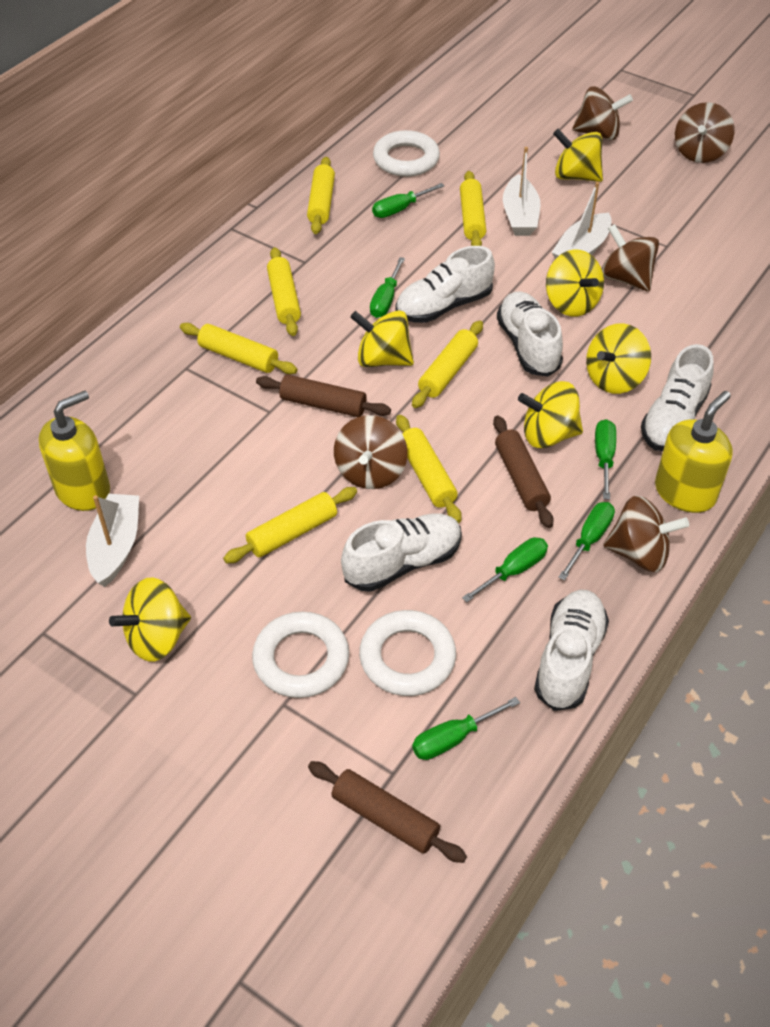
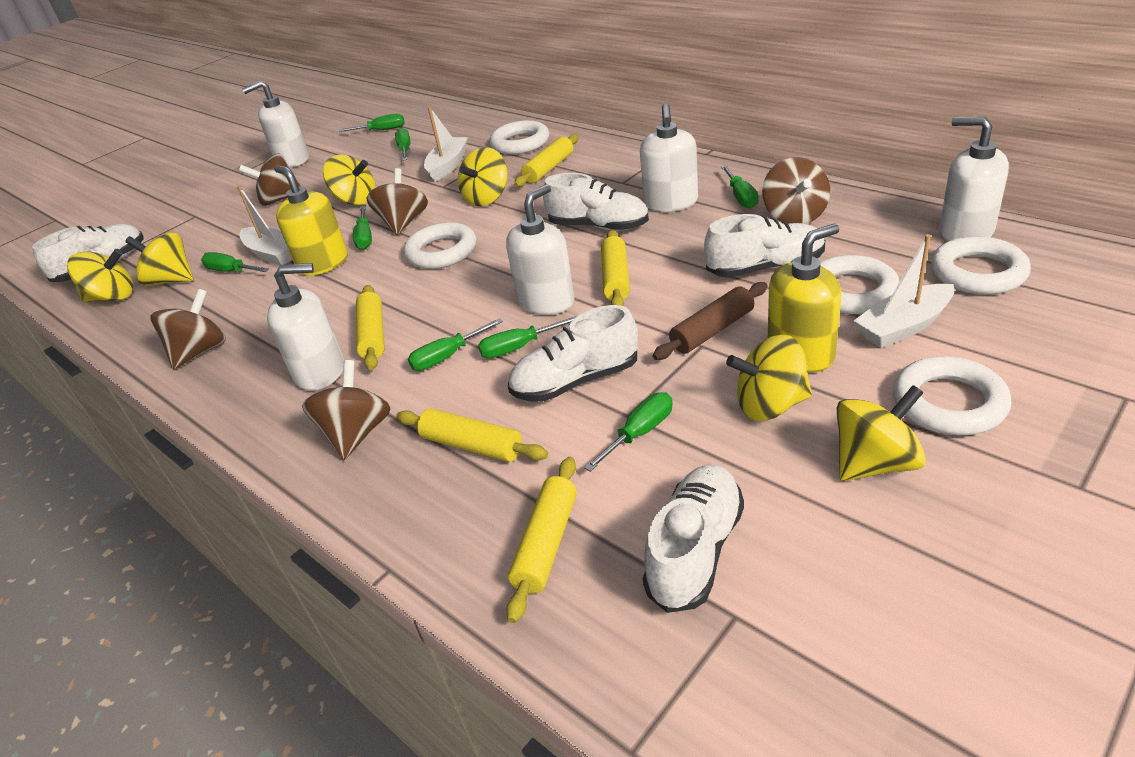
brown rolling pin: [256,375,391,417] [308,761,467,863] [493,416,554,528] = 3 -> [653,282,768,360] = 1
green screwdriver: [370,257,405,318] [372,183,444,218] [412,697,520,760] [462,537,548,602] [558,502,615,580] [595,419,616,500] = 6 -> [201,252,269,272] [339,114,405,132] [353,206,372,250] [395,128,410,161] [408,318,503,371] [478,316,577,359] [584,392,673,472] [721,165,759,209] = 8
white ring: [252,612,349,698] [359,610,456,696] [373,130,440,177] = 3 -> [404,222,476,269] [490,120,549,154] [820,255,900,314] [893,356,1012,436] [931,236,1031,295] = 5
white soap dispenser: none = 0 -> [242,80,309,167] [267,263,344,391] [506,184,575,315] [640,103,698,212] [939,116,1009,242] = 5
yellow rolling pin: [180,323,297,374] [223,487,357,563] [267,247,301,336] [307,157,335,234] [396,415,462,523] [412,321,483,408] [460,171,486,246] = 7 -> [356,285,385,370] [396,408,548,462] [506,457,577,623] [514,134,579,187] [601,230,630,306] = 5

